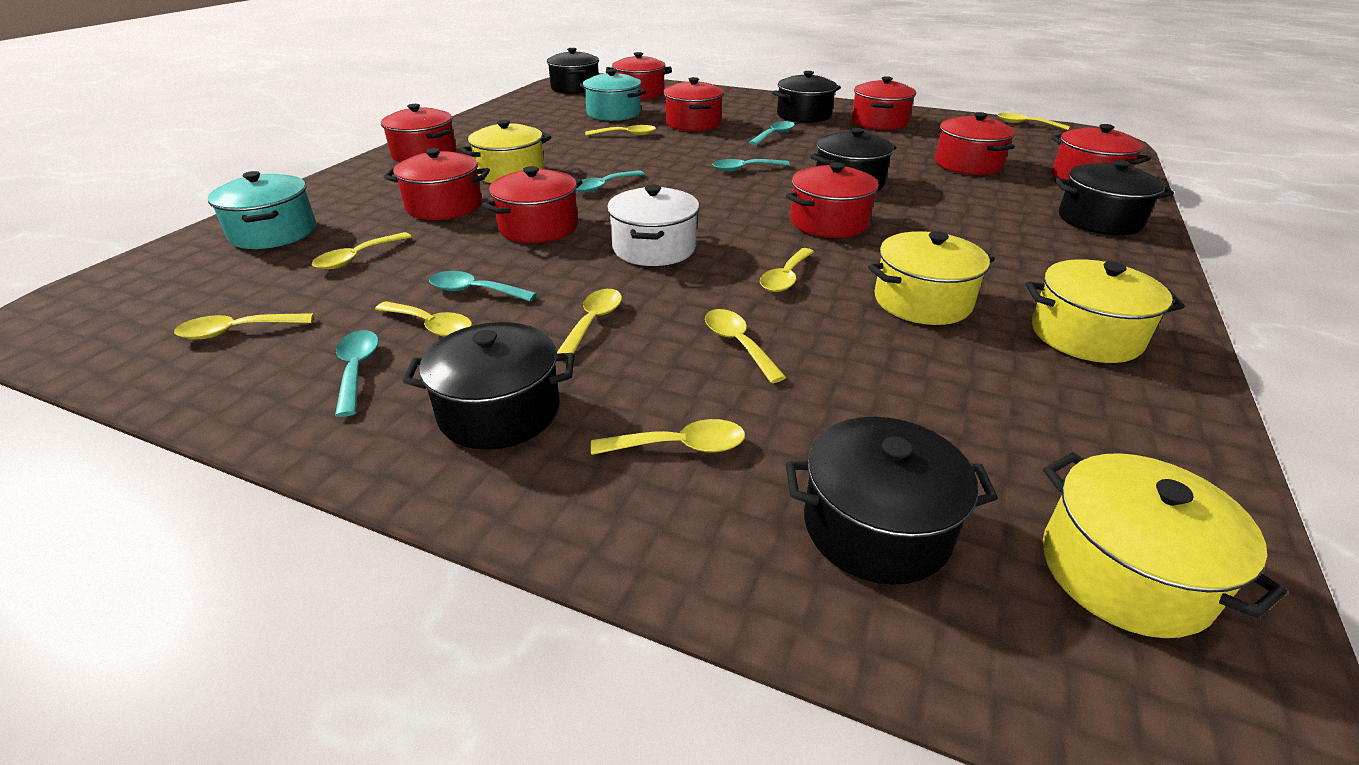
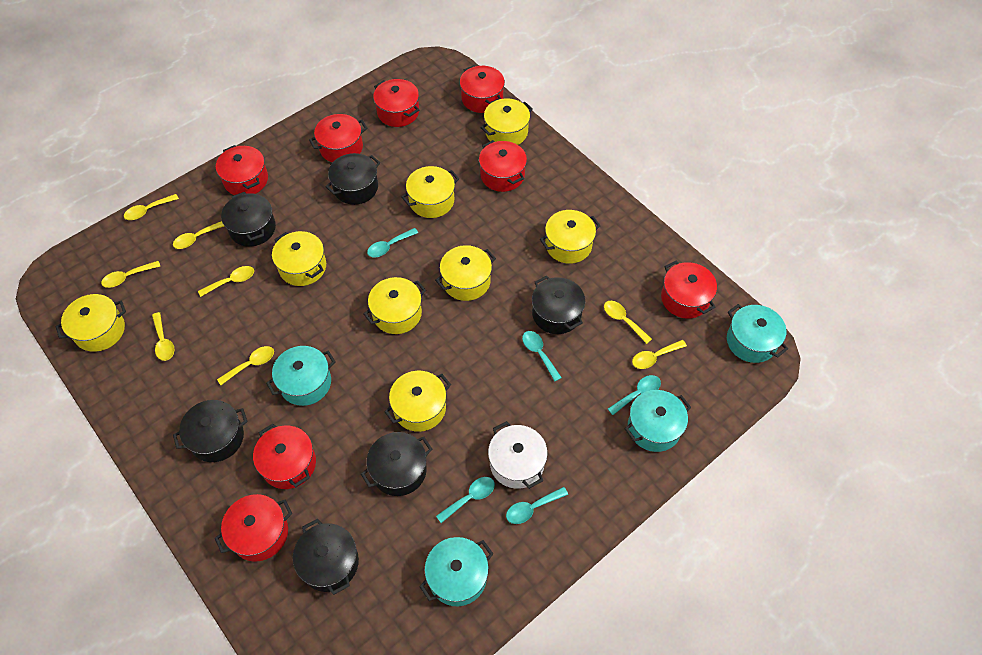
red pot: [381,104,456,162] [384,148,490,220] [482,166,583,243] [606,52,672,100] [663,77,724,131] [786,162,880,238] [852,76,916,130] [935,112,1015,175] [1051,124,1151,180] = 9 -> [215,494,292,562] [216,145,268,195] [253,424,316,489] [309,114,368,163] [373,79,419,127] [460,65,505,113] [479,140,527,192] [661,261,717,319] = 8
turquoise pot: [208,171,316,249] [580,69,646,121] = 2 -> [266,346,336,406] [419,537,493,606] [625,390,691,452] [727,304,788,363] = 4
yellow pot: [460,120,551,183] [868,231,995,325] [1025,259,1185,363] [1043,452,1287,638] = 4 -> [56,294,126,352] [272,231,326,286] [364,277,426,334] [384,371,451,432] [402,166,459,218] [435,245,496,301] [480,98,533,145] [540,210,601,264] = 8
yellow spoon: [174,313,314,339] [312,232,412,270] [375,301,472,337] [557,289,622,354] [585,125,656,136] [591,419,745,455] [705,309,786,383] [760,248,814,292] [997,113,1070,130] = 9 -> [101,261,160,288] [124,194,179,220] [152,312,174,361] [173,221,224,249] [198,266,254,297] [217,346,274,385] [604,301,652,344] [632,340,687,369] = 8

